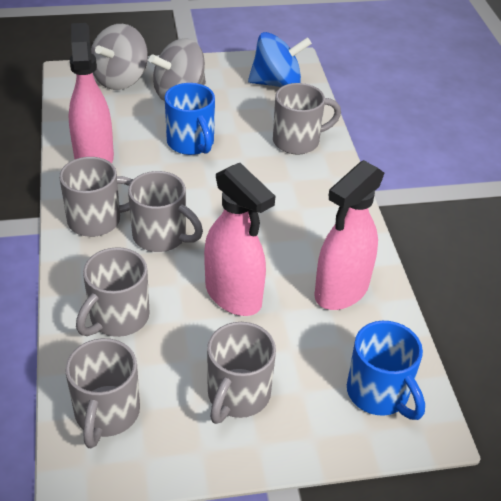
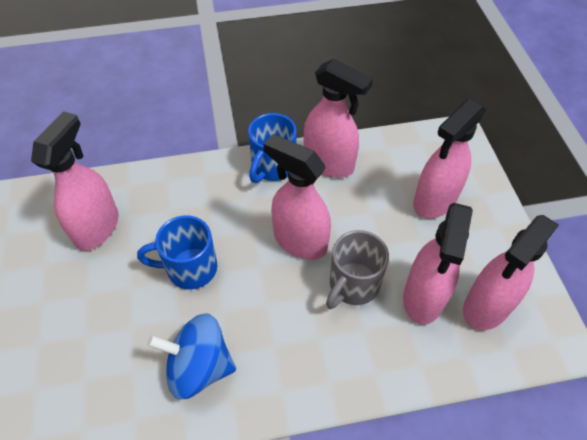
grey mug: [59,157,133,237] [65,338,140,448] [76,247,150,337] [128,171,203,252] [207,322,276,424] [273,83,341,155] = 6 -> [326,230,389,309] = 1
grey spinning top: [91,24,148,90] [149,38,206,102] = 2 -> none = 0
pink spray bottle: [68,23,114,163] [204,163,275,316] [314,160,385,310] = 3 -> [31,111,119,251] [264,134,331,260] [304,58,373,178] [403,203,473,325] [413,99,486,219] [463,215,559,330] = 6

